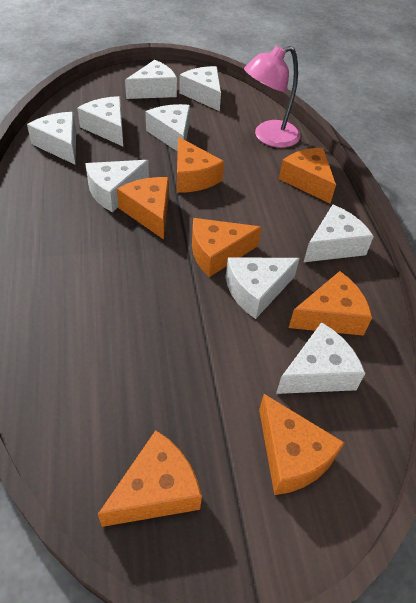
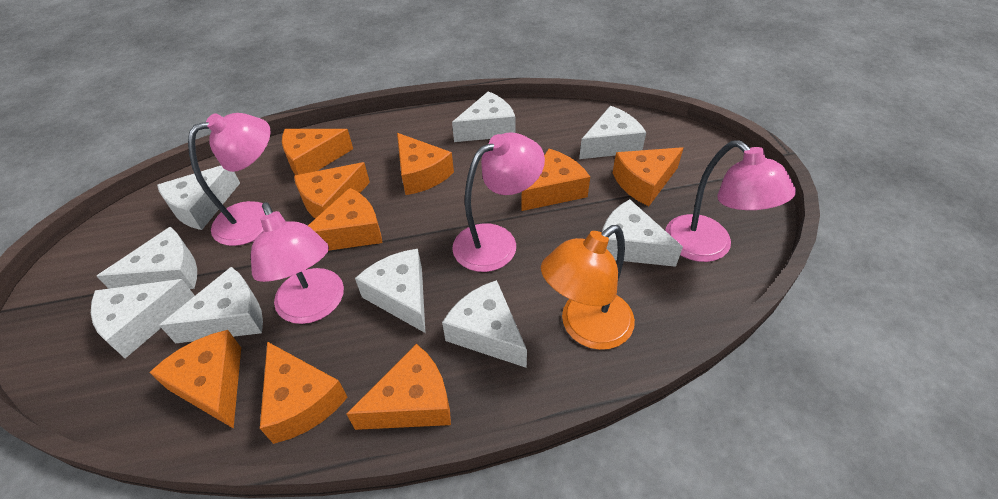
orange cheese: [98,430,202,527] [117,177,169,240] [177,137,224,193] [192,218,261,277] [259,394,345,495] [279,148,336,204] [289,271,372,336] = 7 -> [149,330,241,429] [260,342,348,444] [282,129,353,175] [294,162,370,219] [308,188,382,251] [347,344,451,430] [397,133,454,195] [521,149,590,211] [613,147,683,206] = 9
orange lamp: none = 0 -> [541,225,635,350] = 1
pink lamp: [244,46,301,148] = 1 -> [188,113,270,246] [251,202,344,324] [452,132,545,272] [665,140,796,262] = 4

